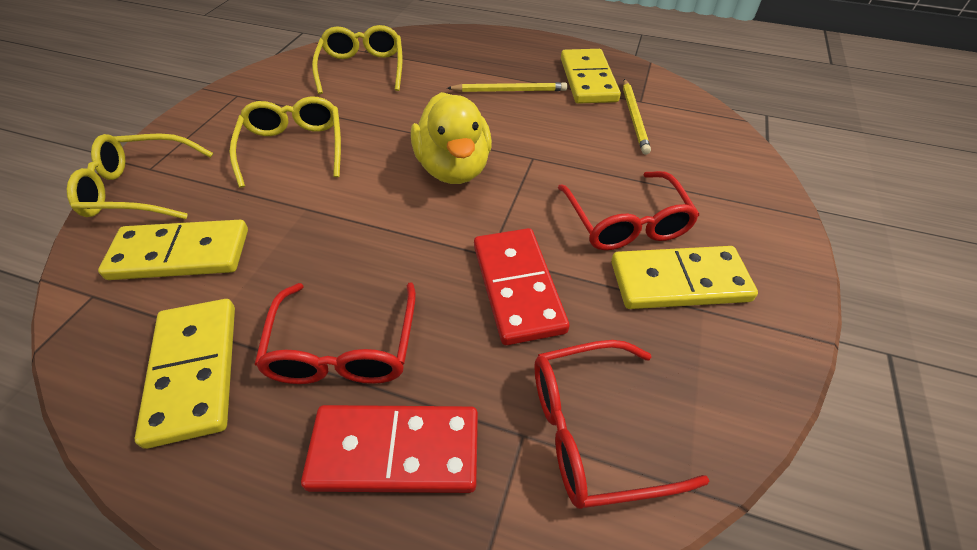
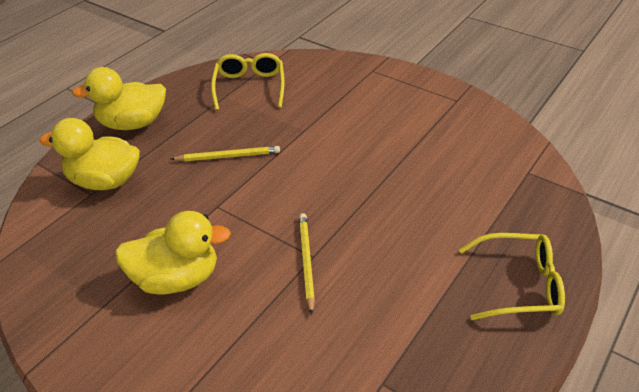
red domino: [301,405,478,493] [474,228,570,345] = 2 -> none = 0
red glasses: [254,282,416,384] [534,340,710,509] [558,171,699,250] = 3 -> none = 0
yellow domino: [98,220,248,280] [134,299,235,449] [561,49,621,104] [611,246,758,309] = 4 -> none = 0
yellow duck: [411,92,492,184] = 1 -> [39,118,140,190] [72,67,166,130] [115,211,231,295] = 3
yellow glasses: [67,133,213,219] [229,96,341,188] [312,25,402,94] = 3 -> [211,53,285,110] [459,233,565,320] = 2

